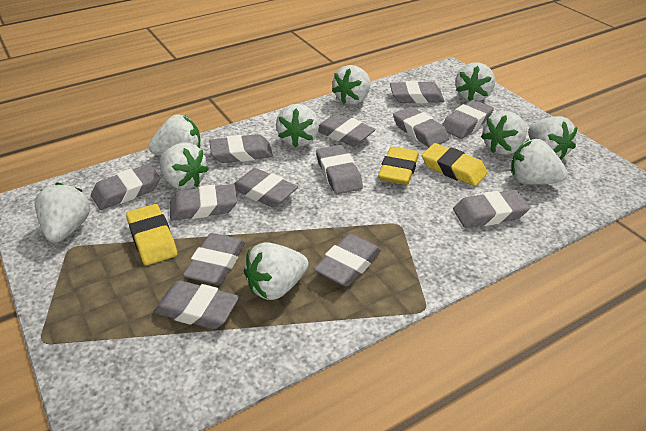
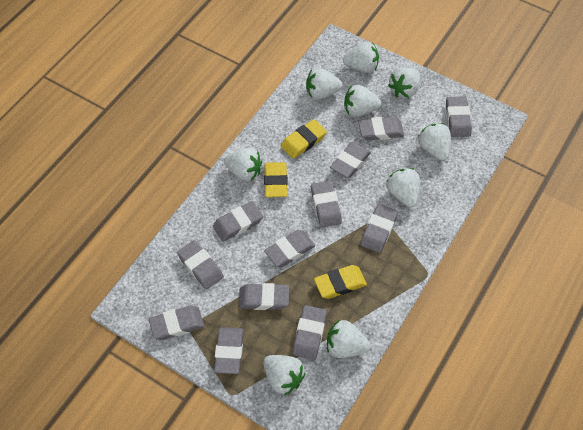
grey eraser: [91,164,160,210] [153,280,239,329] [170,184,237,221] [183,233,245,285] [209,134,273,163] [234,168,298,207] [314,234,381,287] [316,145,363,194] [318,114,376,146] [390,81,444,104] [393,106,449,147] [442,100,494,139] [453,190,530,228] = 13 -> [149,305,204,340] [177,240,224,289] [213,201,263,242] [214,327,244,374] [239,283,289,310] [264,230,315,267] [293,305,327,360] [311,181,342,227] [330,142,371,178] [358,117,404,141] [360,204,398,253] [446,96,472,137] = 12
white strawberry: [35,183,90,243] [148,114,201,156] [159,142,209,190] [244,242,309,300] [276,104,319,148] [332,65,370,105] [455,62,495,101] [481,111,527,155] [511,139,568,185] [528,116,577,160] = 10 -> [224,148,262,181] [263,355,306,396] [306,68,343,100] [327,320,371,358] [343,42,379,73] [344,85,381,117] [386,168,420,208] [388,67,420,98] [418,123,451,161] = 9

